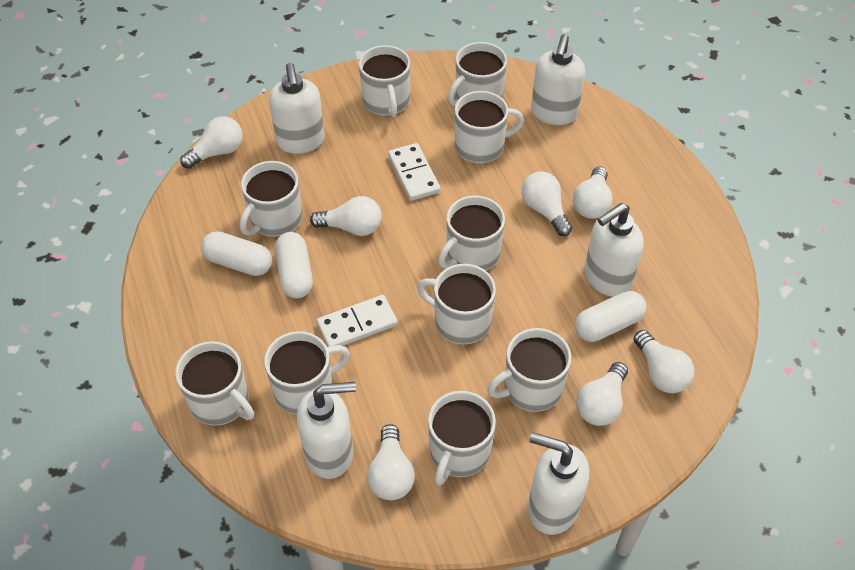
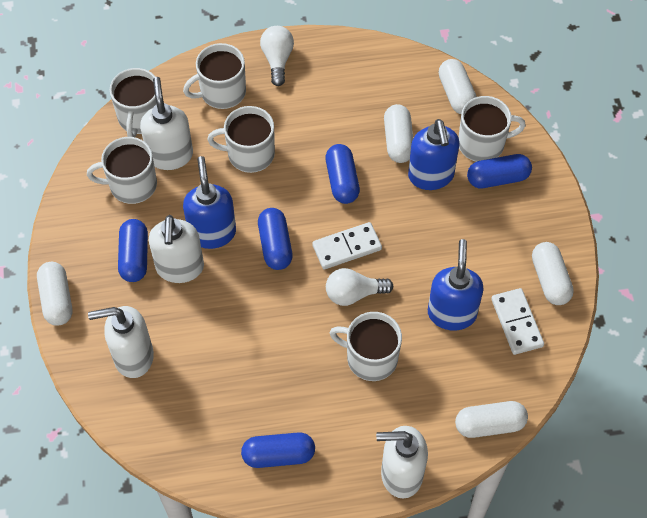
blue capsule: none = 0 -> [118,219,148,282] [241,432,315,468] [258,208,292,270] [326,144,360,204] [467,154,532,188] = 5
blue soap dispenser: none = 0 -> [183,156,236,249] [408,119,460,190] [428,239,484,330] = 3
white capsule: [201,231,272,276] [275,232,313,299] [575,291,647,342] = 3 -> [37,262,72,326] [384,104,413,163] [439,59,477,114] [455,401,528,438] [532,242,574,305] = 5
white light bulb: [180,116,243,169] [310,196,382,236] [367,424,415,500] [521,171,572,236] [573,167,613,219] [576,362,628,426] [633,330,694,393] = 7 -> [260,26,294,86] [326,268,393,306] = 2
white mug: [175,341,254,426] [240,161,302,237] [264,331,350,415] [359,45,410,117] [417,264,496,344] [428,391,496,486] [438,196,505,271] [448,42,507,106] [455,91,524,163] [487,328,571,412] = 10 -> [87,137,157,204] [110,68,157,137] [183,43,246,109] [207,106,275,173] [330,312,402,381] [458,96,526,162] = 6
white soap dispenser: [269,63,325,154] [297,382,356,479] [528,432,589,535] [531,34,585,125] [584,203,644,297] = 5 -> [88,306,154,378] [140,77,193,170] [149,215,204,283] [376,426,428,498] = 4

